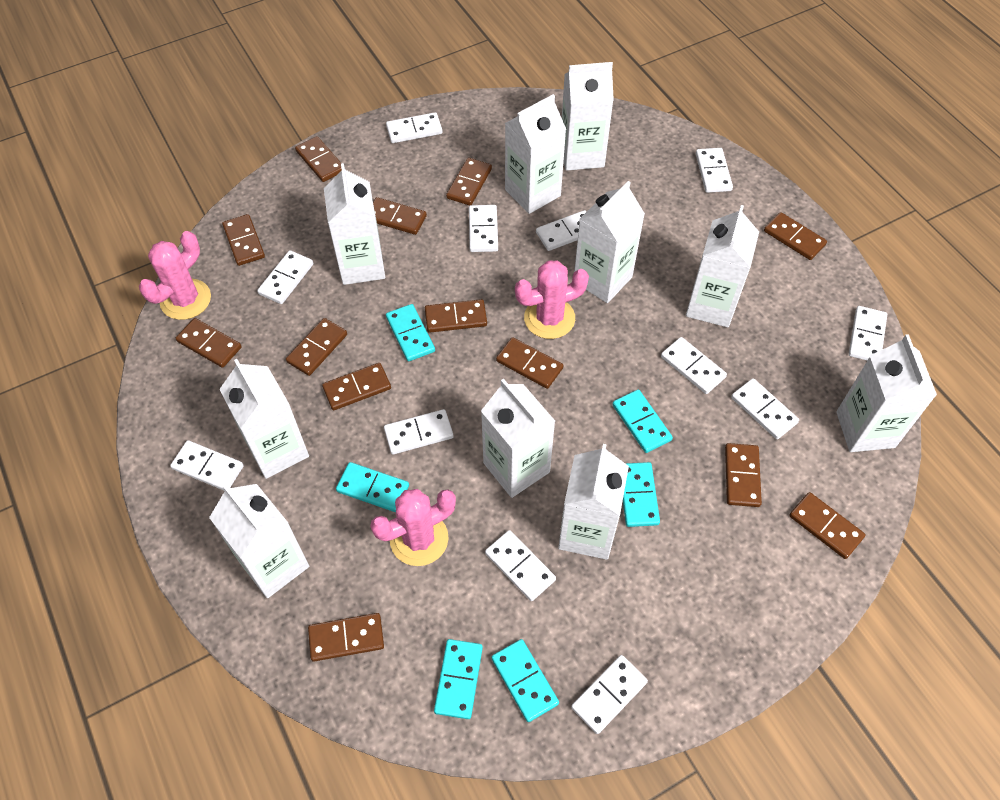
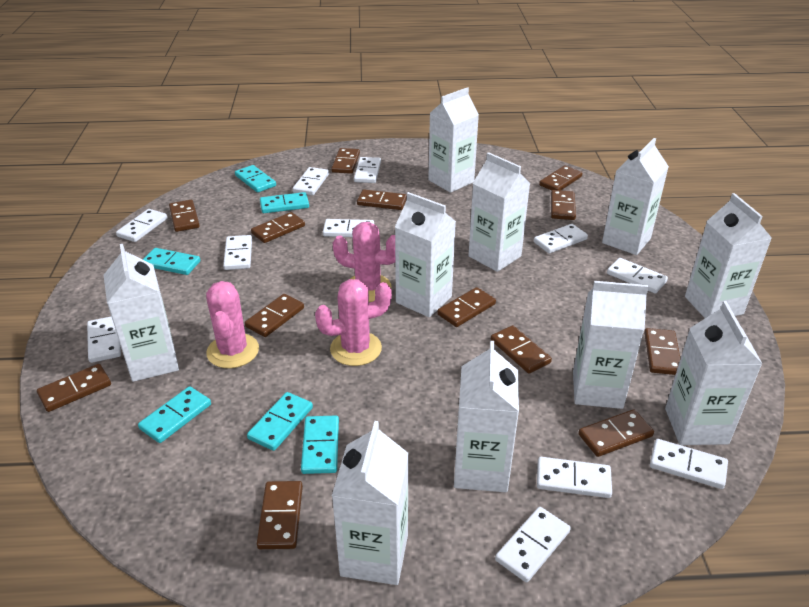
white domino: [170,440,244,491] [257,250,313,304] [384,409,453,455] [386,112,442,143] [469,205,498,252] [485,530,556,601] [536,210,587,251] [571,655,648,734] [661,337,727,394] [696,148,733,193] [731,378,799,439] [849,306,887,361] = 12 -> [87,317,121,363] [116,209,167,242] [223,235,252,270] [293,167,329,195] [323,219,374,237] [354,157,381,183] [495,507,571,582] [534,224,588,253] [537,457,612,498] [607,258,668,294] [650,439,728,489] = 11

